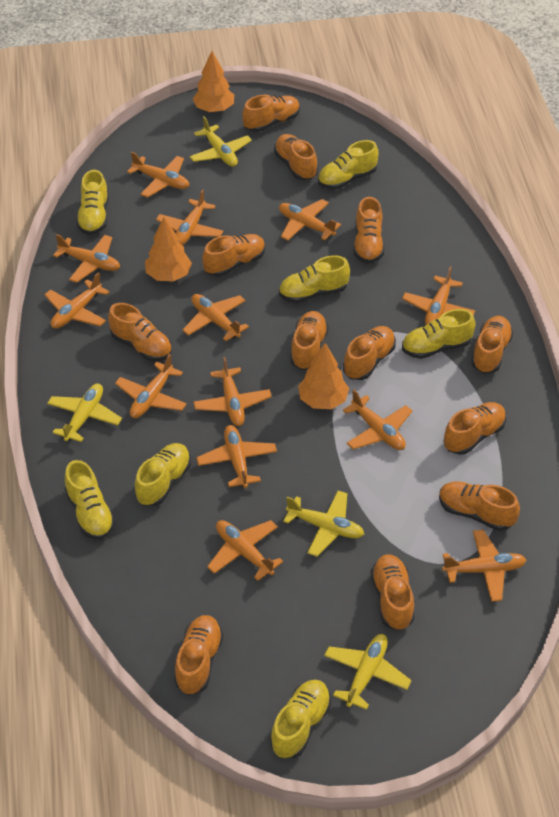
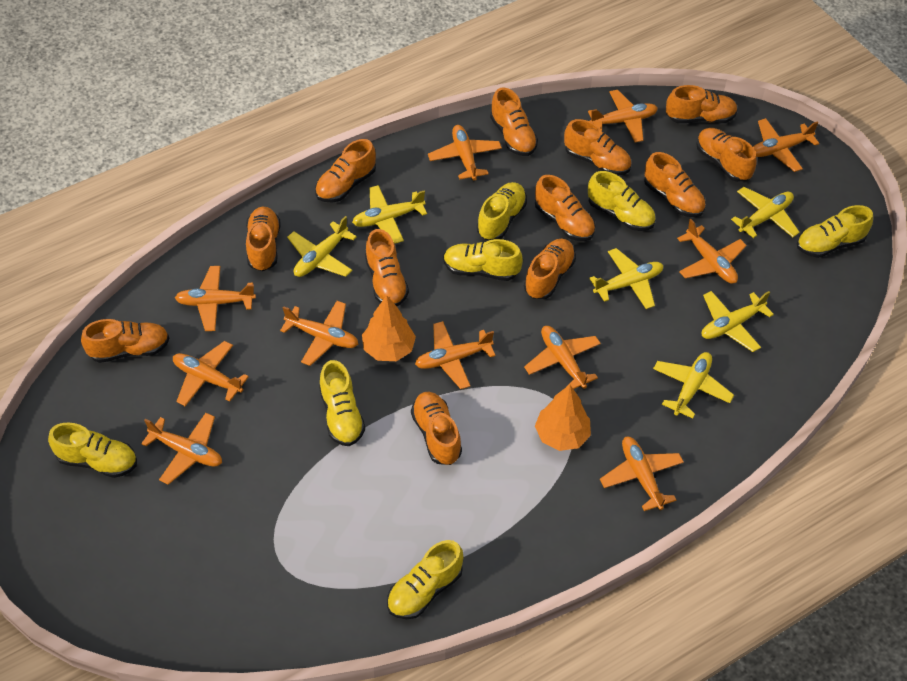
orange plane: [44,273,110,329] [53,234,120,283] [115,354,187,418] [127,152,189,198] [156,189,224,246] [183,294,249,341] [193,357,272,426] [196,425,277,488] [207,520,283,581] [279,199,341,241] [343,389,412,450] [402,266,475,325] [442,530,526,602] = 13 -> [141,413,222,485] [173,341,249,406] [175,266,256,331] [280,301,358,366] [415,321,496,389] [428,125,502,180] [524,326,601,389] [588,90,658,142] [600,437,684,511] [677,219,747,283] [753,118,819,172] = 11
orange tree: [145,217,192,282] [193,51,234,112] [298,343,349,409] = 3 -> [362,295,416,361] [535,385,591,451] = 2
yellow plane: [47,384,122,442] [189,116,252,167] [283,491,364,557] [324,634,411,710] = 4 -> [287,216,357,277] [352,185,427,244] [589,248,663,309] [653,352,734,419] [701,291,774,352] [731,187,800,238] = 6

